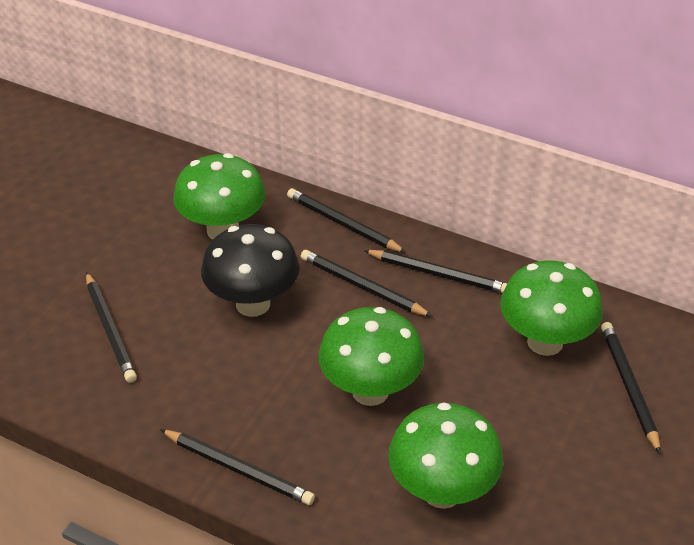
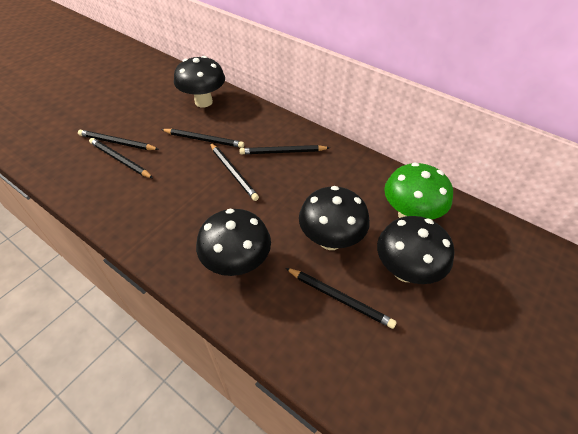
black mushroom: [201,224,300,317] = 1 -> [174,56,225,107] [196,209,271,276] [299,186,370,250] [377,216,454,284] = 4
green mushroom: [173,153,266,239] [318,307,424,406] [388,402,503,509] [500,260,603,356] = 4 -> [384,163,453,219] = 1

